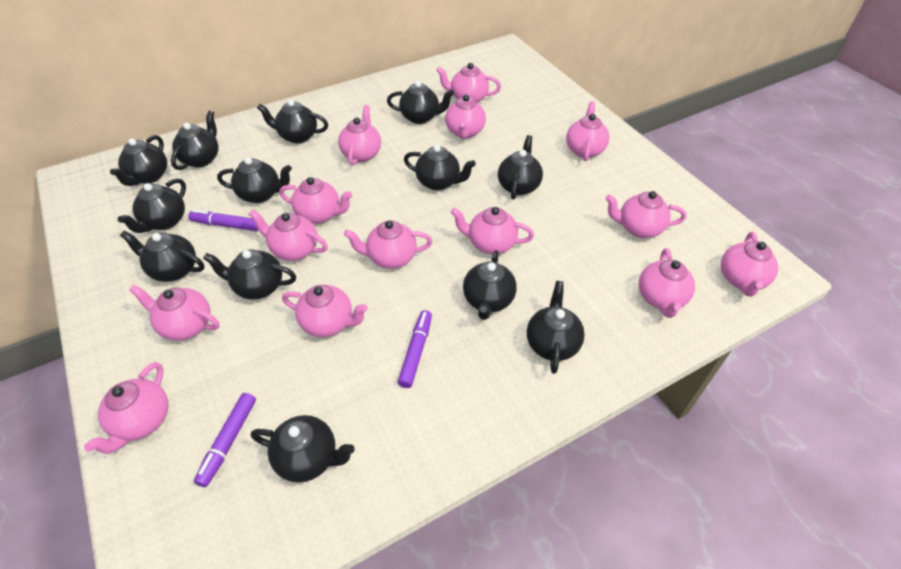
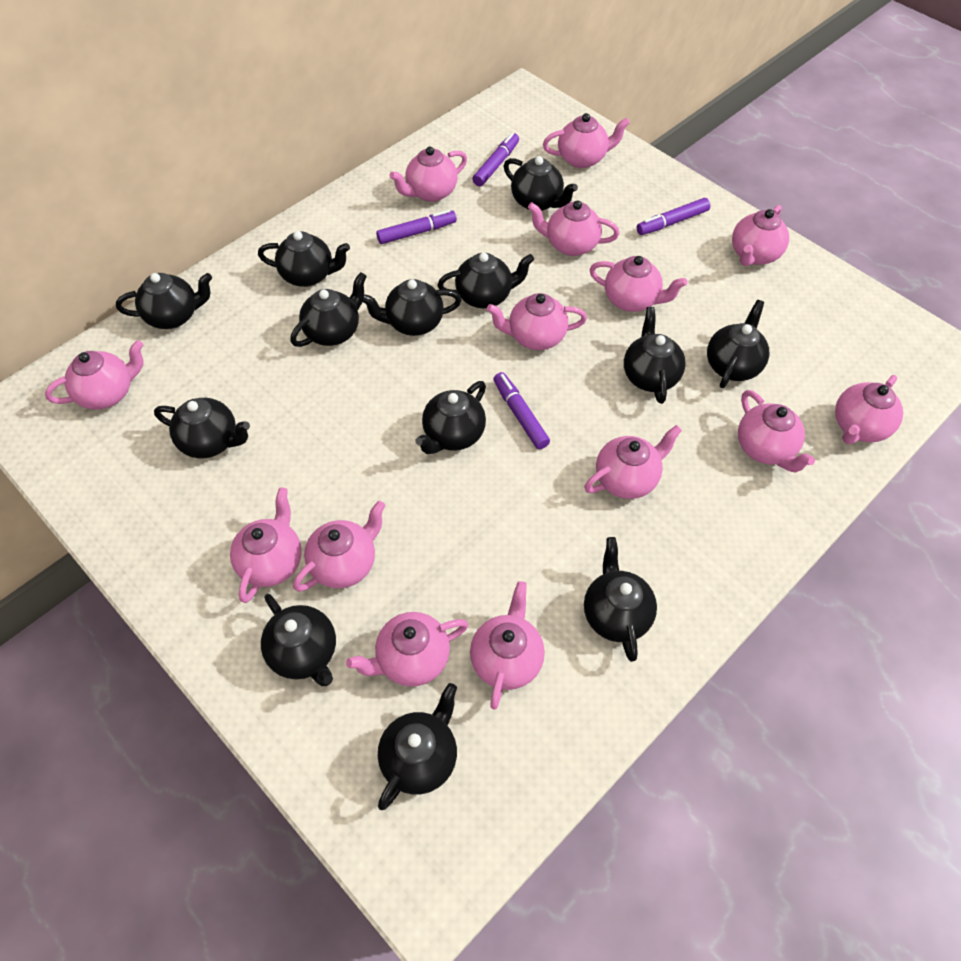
purple marker: [188,210,258,231] [194,393,256,487] [398,310,432,388] = 3 -> [376,210,457,244] [472,133,519,186] [494,372,550,449] [637,198,710,235] = 4

